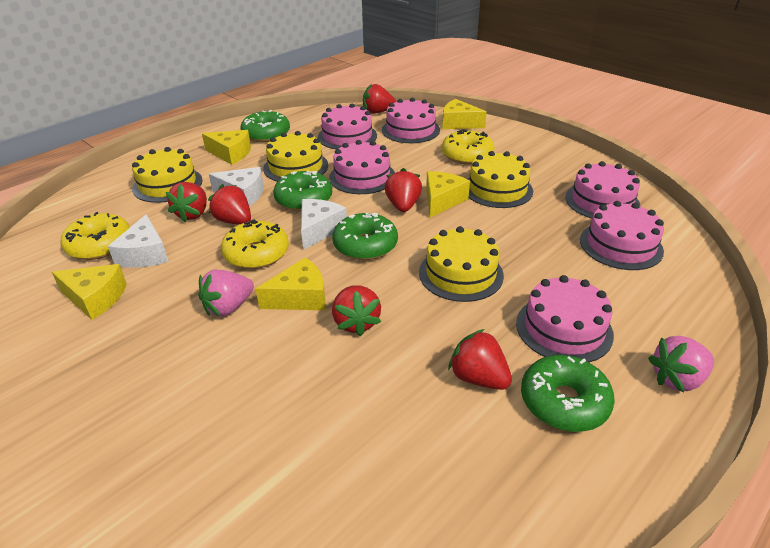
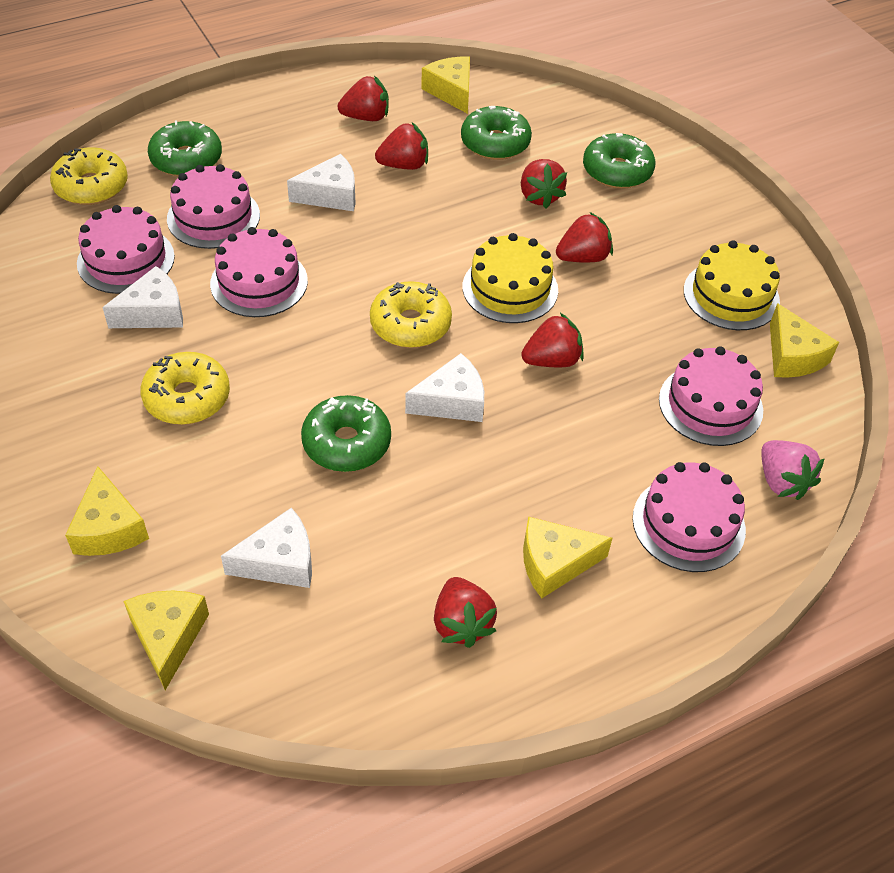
pink cake: [318,104,377,149] [329,140,395,194] [382,98,440,143] [516,275,614,362] [565,161,640,219] [580,201,664,270] = 6 -> [77,205,175,294] [167,164,260,249] [210,227,308,317] [633,462,746,572] [659,347,763,446] = 5
pink strawberry: [198,270,254,316] [648,336,714,393] = 2 -> [761,440,825,500] = 1
white cheese: [108,214,169,268] [209,167,264,206] [301,199,347,250] = 3 -> [102,266,183,328] [221,508,312,588] [287,154,355,211] [405,353,484,422] = 4
yellow cake: [132,147,203,203] [263,131,328,182] [419,226,504,302] [468,151,533,208] = 4 -> [463,233,558,323] [684,240,780,330] = 2

